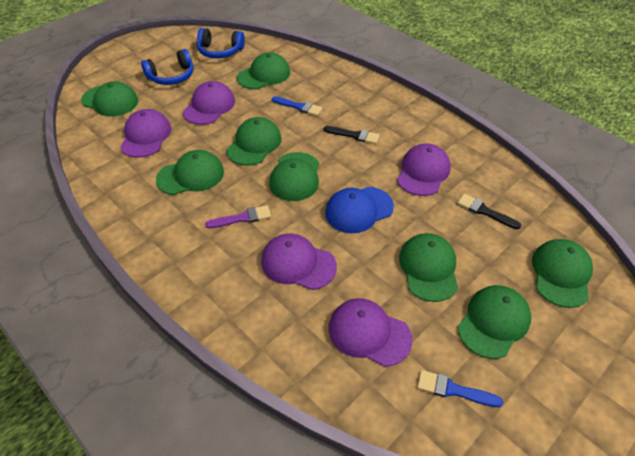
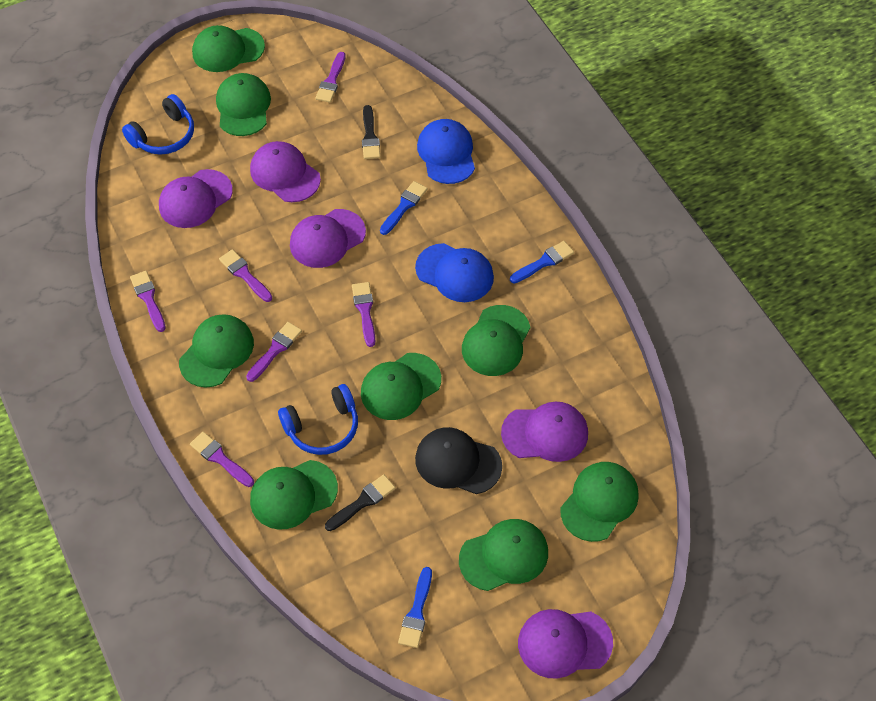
black cap: none = 0 -> [415,427,502,494] = 1
blue brush: [272,96,323,116] [417,370,503,407] = 2 -> [380,181,428,235] [398,567,432,648] [510,241,574,284] = 3
blue cap: [325,187,394,233] = 1 -> [415,243,494,302] [417,119,475,184] = 2
purple brush: [205,205,271,228] = 1 -> [130,271,166,332] [190,432,254,487] [219,249,272,302] [246,322,302,382] [316,52,346,103] [352,282,375,347] = 6

